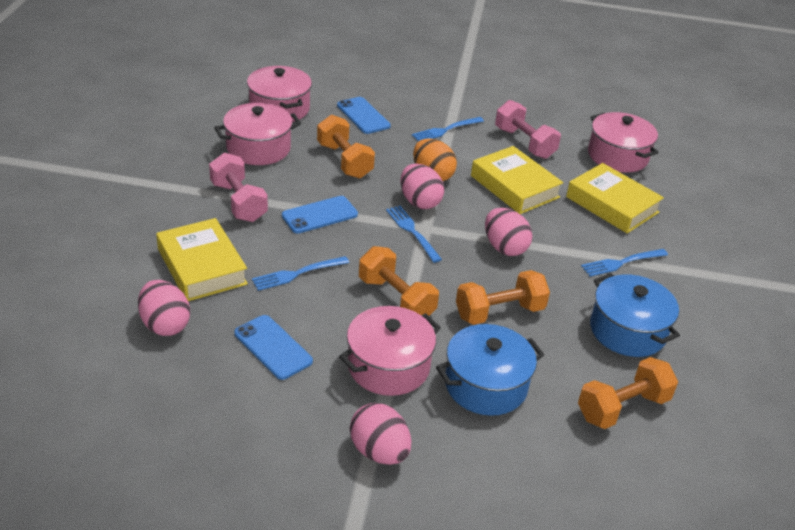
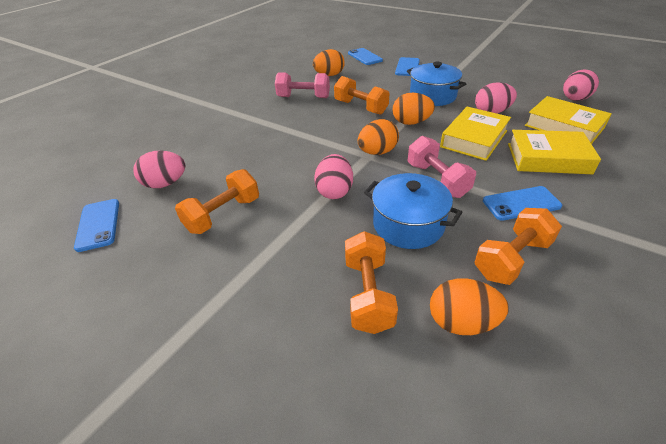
blue fork: [252,256,349,291] [386,206,442,263] [412,117,484,142] [581,249,668,276] = 4 -> none = 0
blue phone: [234,315,313,380] [282,196,358,233] [337,97,391,134] = 3 -> [74,199,119,252] [348,48,383,65] [395,57,420,76] [483,186,562,221] = 4
orange egg: [413,138,457,181] = 1 -> [313,49,345,76] [358,119,399,155] [392,93,435,125] [430,279,509,335] = 4
pink pot: [214,103,301,165] [247,66,312,122] [339,306,441,396] [588,112,659,173] = 4 -> none = 0

